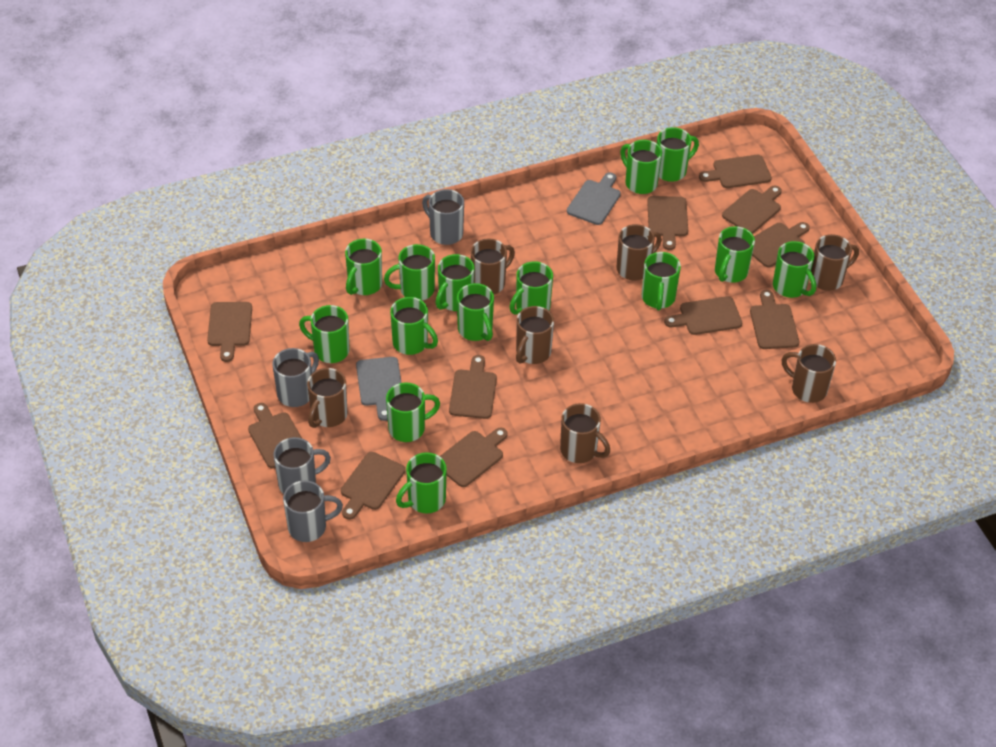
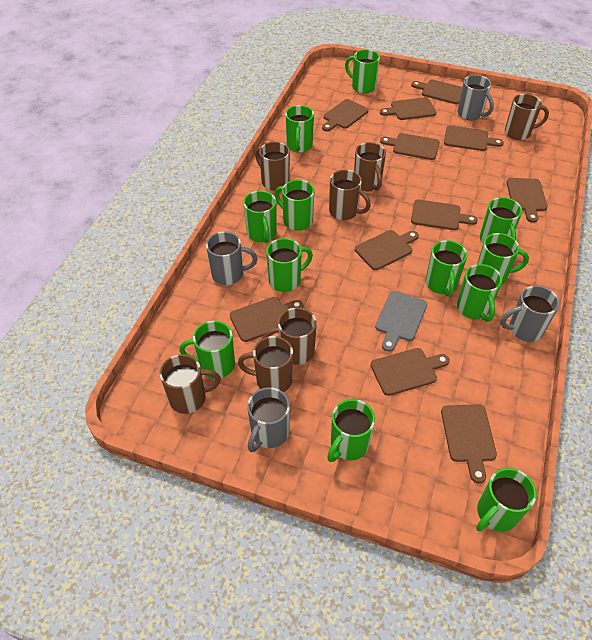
green mug: [299,305,350,363] [345,239,382,295] [384,244,435,301] [386,383,440,442] [390,297,438,355] [396,452,447,513] [435,254,475,311] [457,283,494,341] [510,261,553,315] [620,140,662,194] [642,252,681,310] [657,127,699,182] [715,226,755,283] [773,241,816,298] = 14 -> [179,321,235,379] [243,191,277,243] [266,238,313,292] [275,180,315,231] [285,105,314,152] [327,399,375,462] [345,49,380,94] [425,240,467,297] [457,264,502,322] [476,468,537,532] [477,233,529,285] [480,197,522,243] = 12
grey cutting board: [356,357,402,421] [567,172,621,225] = 2 -> [375,291,427,352] = 1

